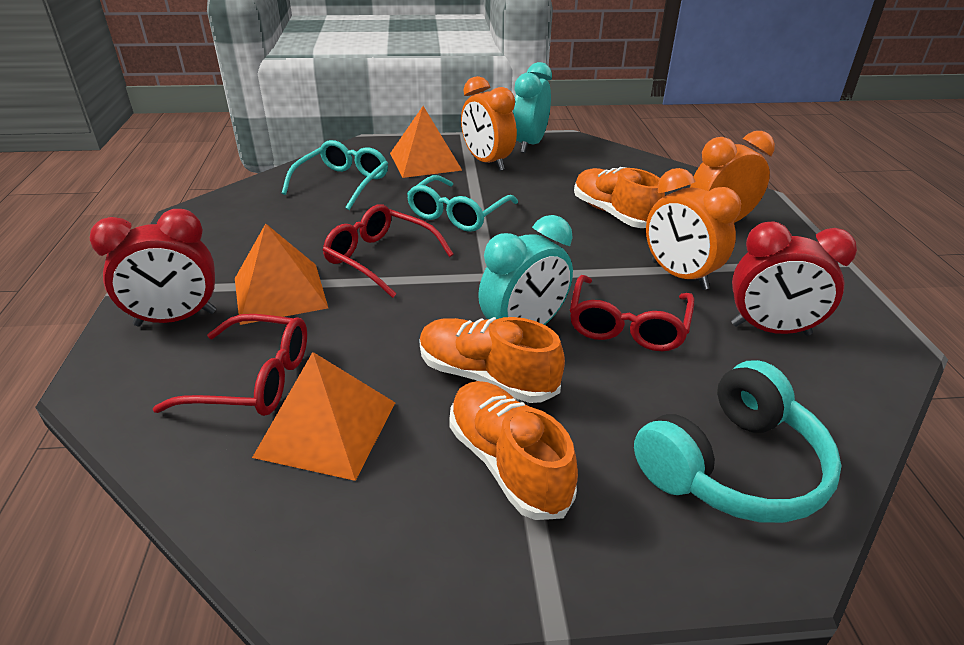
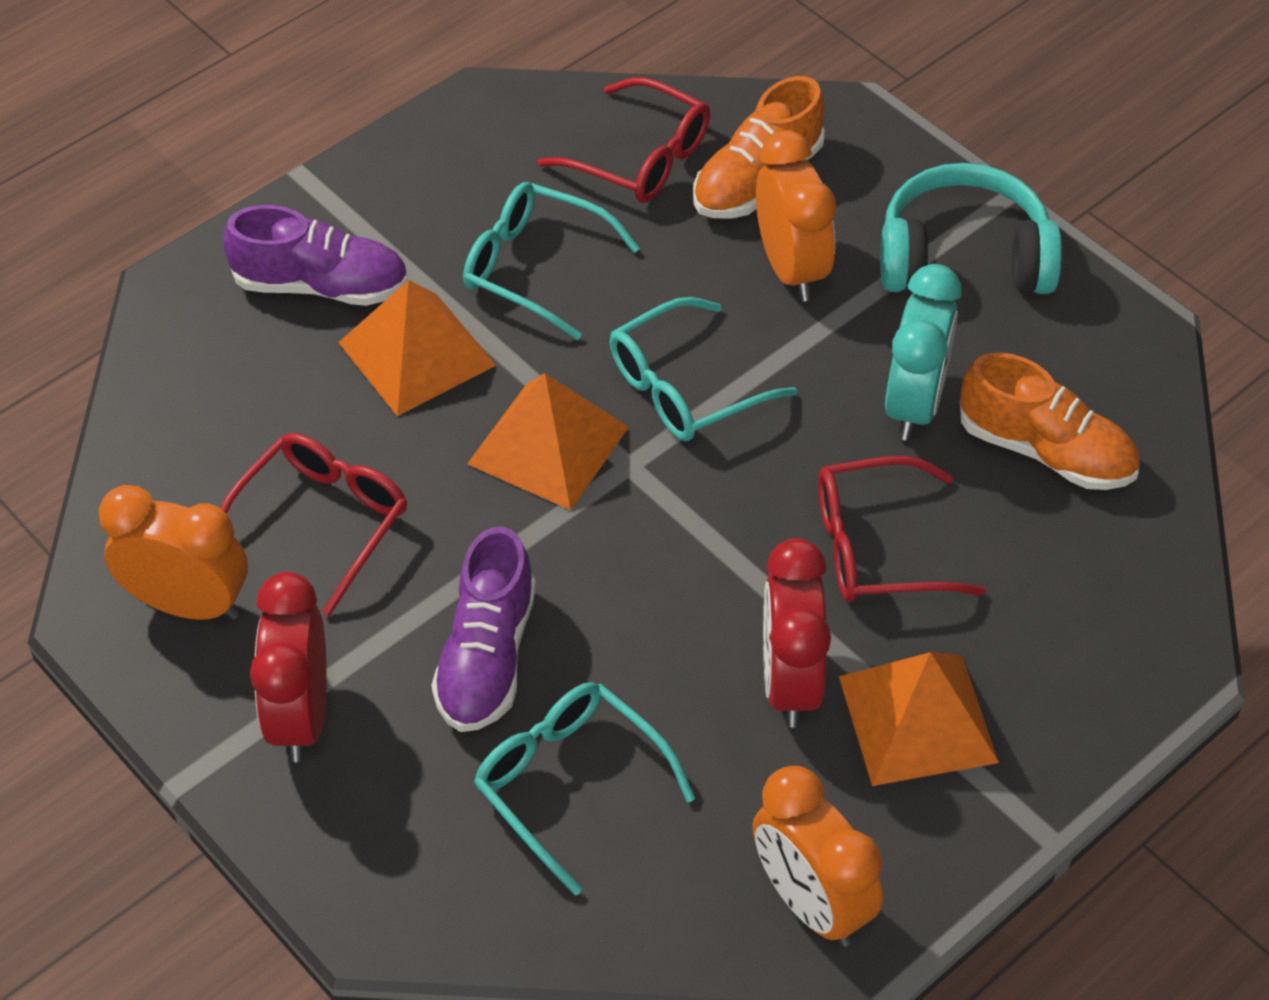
orange shoe: [419,317,565,403] [449,381,578,520] [574,167,665,228] = 3 -> [693,76,825,219] [960,352,1140,490] = 2
purple shoe: none = 0 -> [224,205,408,306] [432,527,536,732] = 2
turquoise clock: [478,215,573,325] [512,62,552,153] = 2 -> [885,264,962,441] = 1
turquoise glasses: [282,140,388,210] [407,175,518,232] = 2 -> [463,182,640,340] [474,682,695,896] [609,297,797,441] = 3

